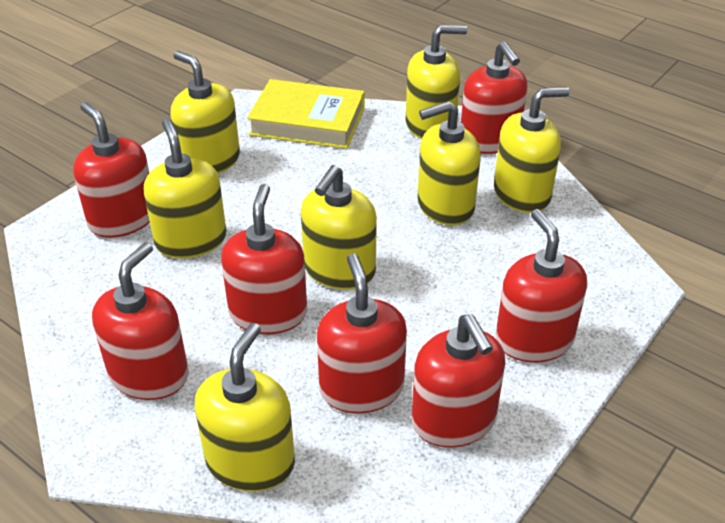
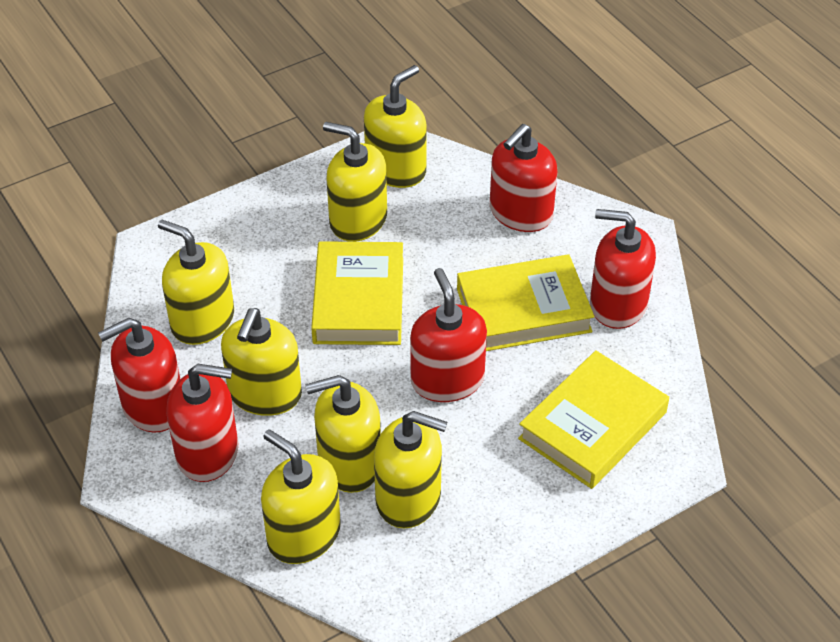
red soap dispenser: [73,102,150,237] [92,242,189,400] [221,184,307,334] [317,253,407,413] [411,314,505,448] [461,41,528,154] [496,209,587,362] = 7 -> [98,318,180,433] [166,364,238,482] [410,268,487,402] [490,124,557,232] [590,209,656,329] = 5
yellow book: [247,79,365,149] = 1 -> [311,241,403,345] [457,254,595,351] [518,350,669,489] = 3

